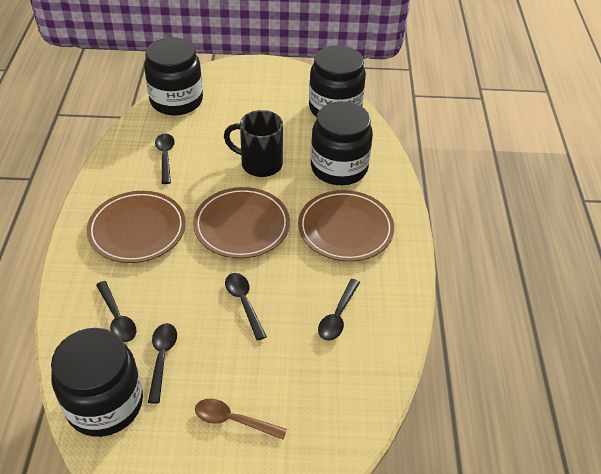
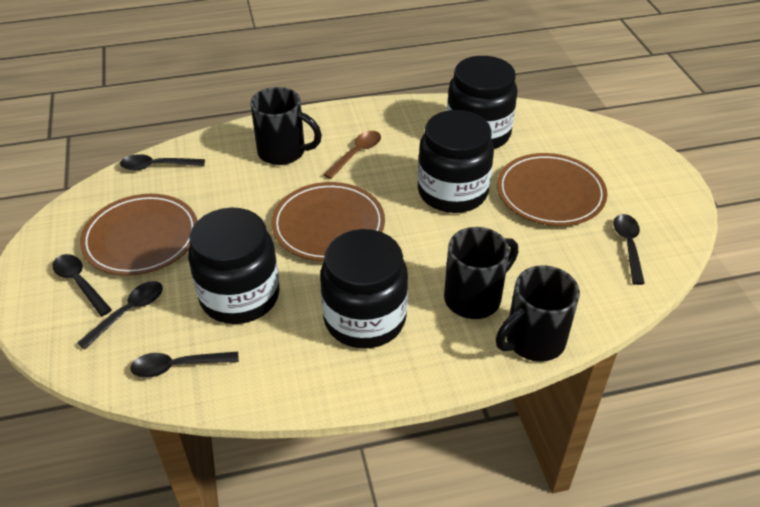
black mug: [224,110,283,177] = 1 -> [250,87,322,165] [444,227,518,319] [496,265,580,362] = 3

